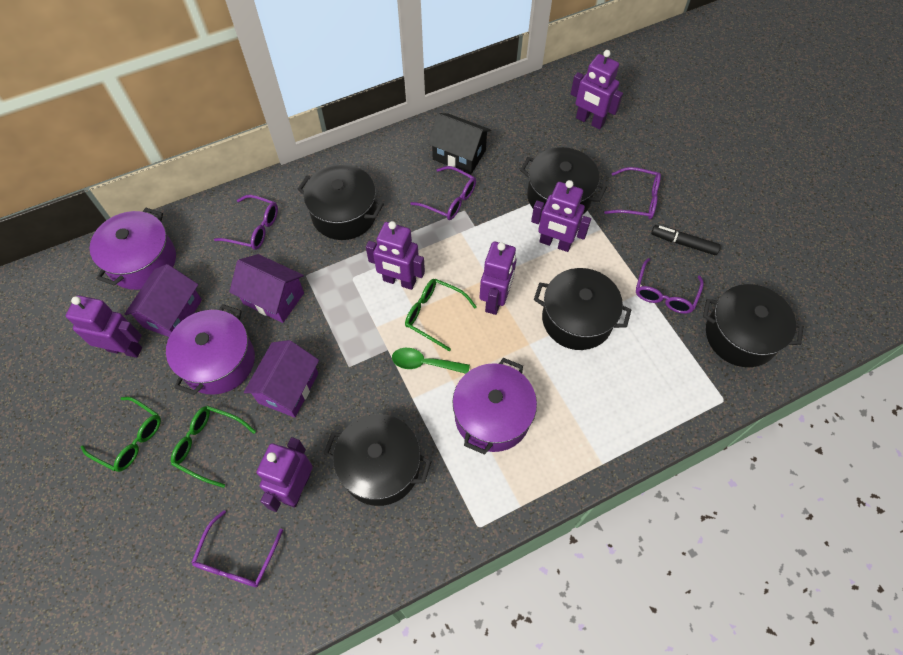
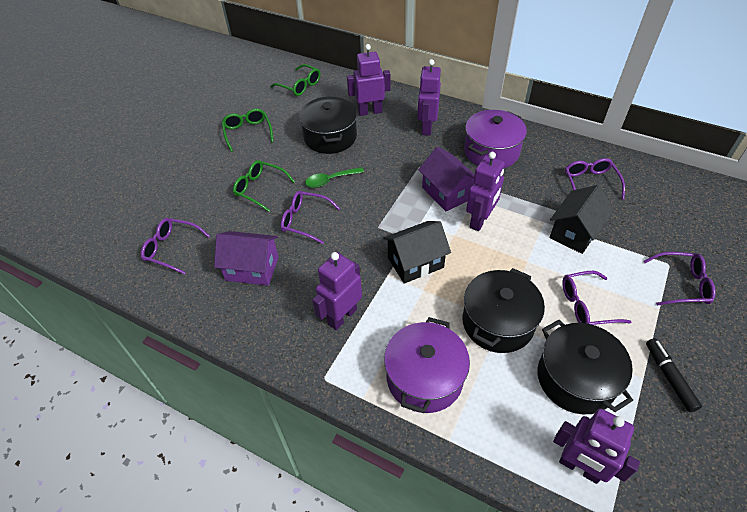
black house: [428,113,491,174] = 1 -> [383,221,451,284] [549,185,614,254] = 2
black pot: [297,164,384,240] [324,414,432,506] [520,147,607,214] [534,268,631,350] [703,284,803,367] = 5 -> [299,96,357,154] [462,268,545,353] [538,320,633,414] = 3
purple house: [125,264,202,337] [229,254,304,323] [244,340,319,418] = 3 -> [214,231,279,286] [418,147,475,212] = 2
purple pot: [90,208,176,290] [166,304,255,395] [452,358,537,455] = 3 -> [384,317,470,413] [464,110,527,168] = 2
purple robot: [66,295,142,358] [257,437,313,512] [366,221,425,290] [480,241,516,315] [531,180,591,252] [571,50,623,129] = 6 -> [312,252,362,330] [347,44,390,116] [417,59,441,136] [466,152,505,231] [553,408,640,484] = 5

